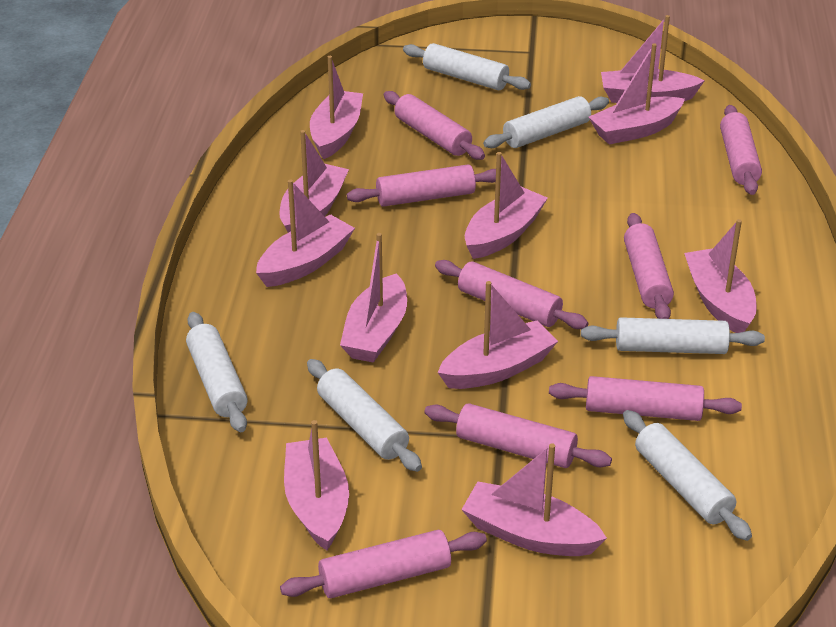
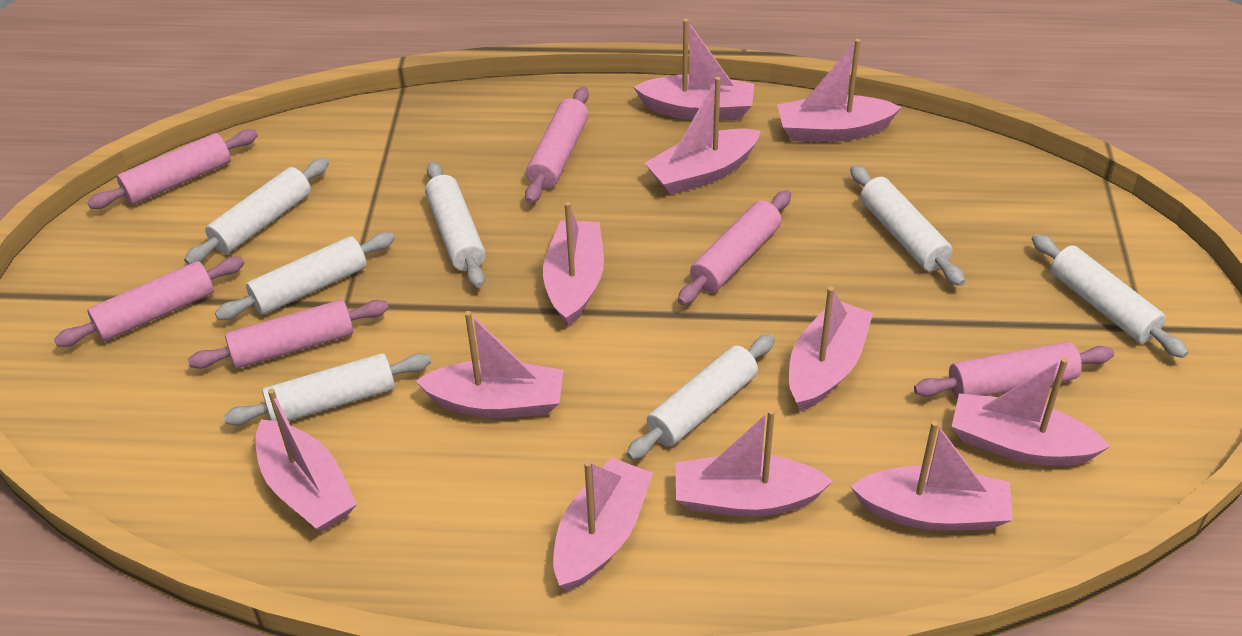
pink rolling pin: [280,530,487,598] [347,164,496,207] [384,91,485,160] [424,403,612,468] [435,260,589,329] [549,376,742,421] [624,213,674,319] [720,105,762,195] = 8 -> [54,257,244,347] [87,130,258,209] [188,300,389,369] [525,87,589,203] [678,190,791,305] [914,342,1114,399] = 6
white rolling pin: [186,312,248,432] [307,359,422,472] [403,43,531,90] [483,96,609,148] [581,317,765,354] [623,410,752,541] = 6 -> [184,158,329,265] [215,232,395,320] [224,353,431,425] [425,162,486,288] [626,334,775,460] [850,165,965,286] [1032,234,1188,358] = 7

